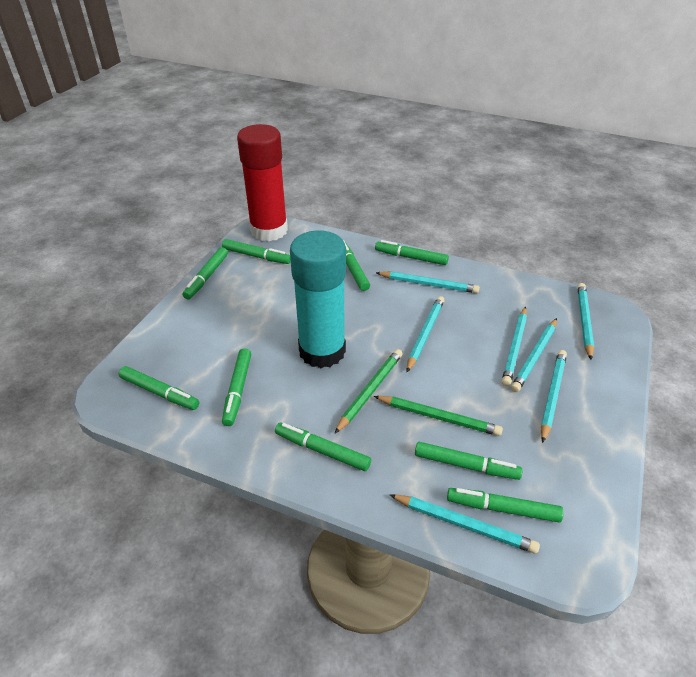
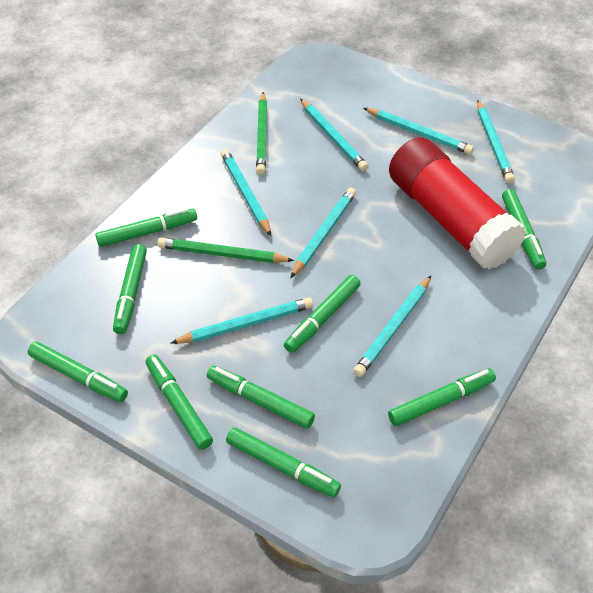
turquoise glue stick: [290,230,346,368] = 1 -> none = 0

